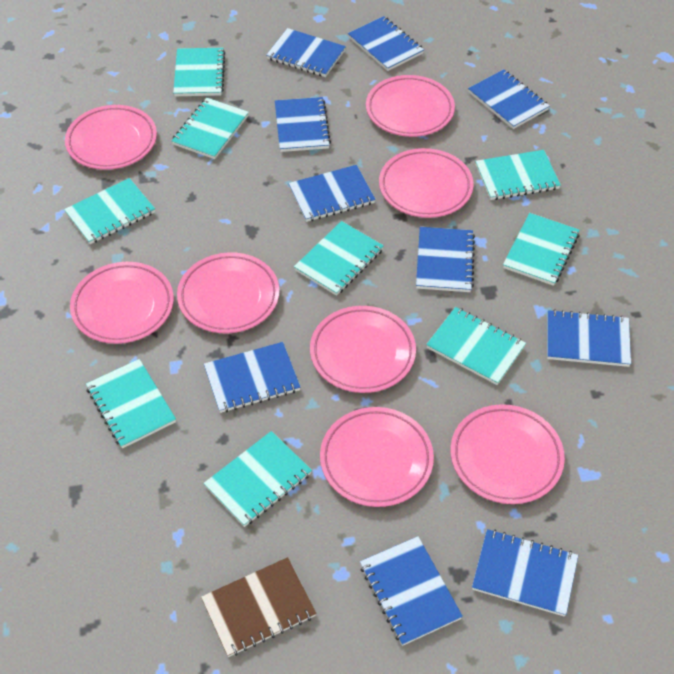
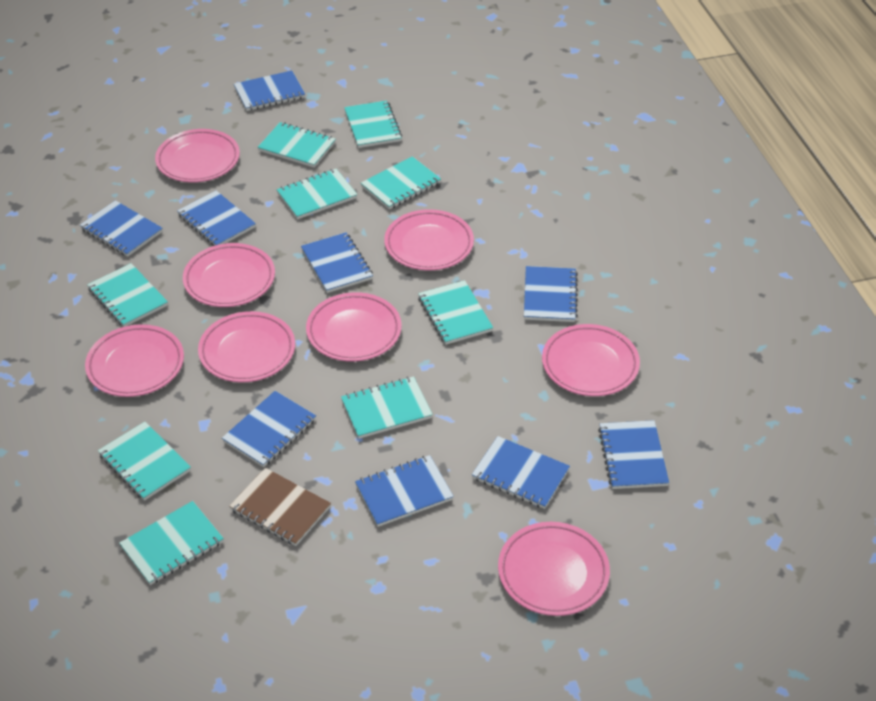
blue notebook: [204,342,301,413] [266,28,346,77] [275,97,331,152] [289,165,376,222] [348,16,424,71] [360,536,463,646] [416,227,475,292] [468,69,550,129] [472,529,578,617] [547,309,631,367] = 10 -> [80,200,163,257] [177,190,256,246] [222,391,316,467] [234,71,305,111] [301,232,373,293] [355,455,454,527] [472,436,570,509] [524,266,578,322] [598,420,669,489] = 9

